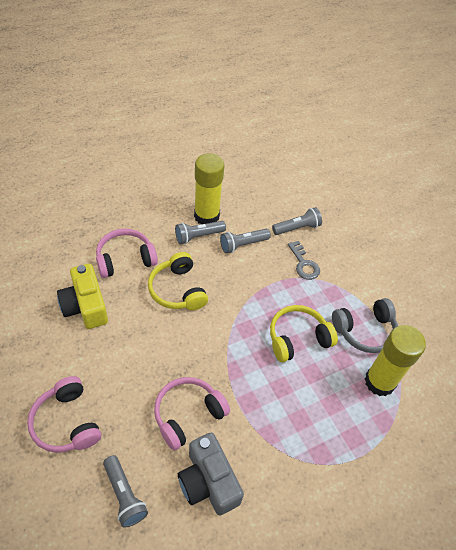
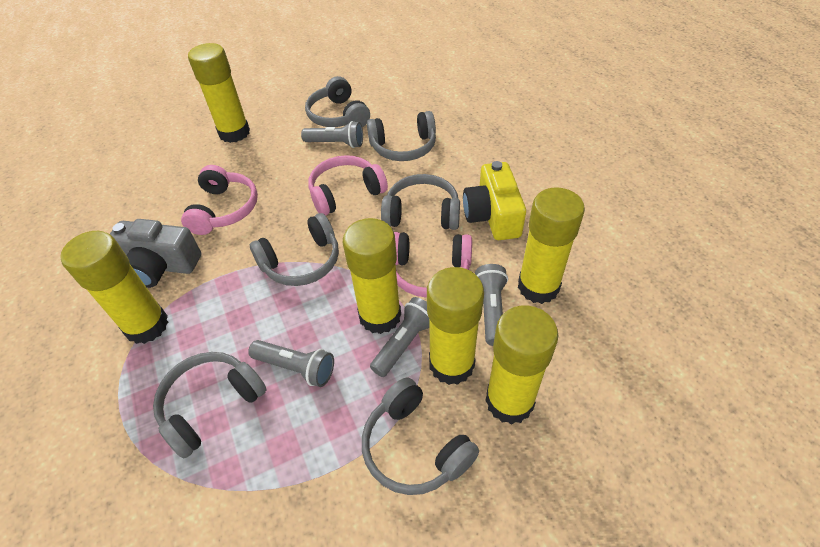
grey headphones: [332,298,398,353] = 1 -> [153,352,267,458] [250,213,339,286] [305,76,370,127] [362,378,479,495] [367,111,436,161] [381,174,460,230] = 6
grey key: [288,241,320,280] = 1 -> none = 0
yellow glue stick: [194,153,225,224] [365,325,426,396] = 2 -> [60,231,169,344] [188,43,250,143] [343,218,401,334] [427,267,484,385] [486,305,559,425] [518,187,585,304] = 6
yellow headphones: [148,252,208,310] [270,305,338,362] = 2 -> none = 0

